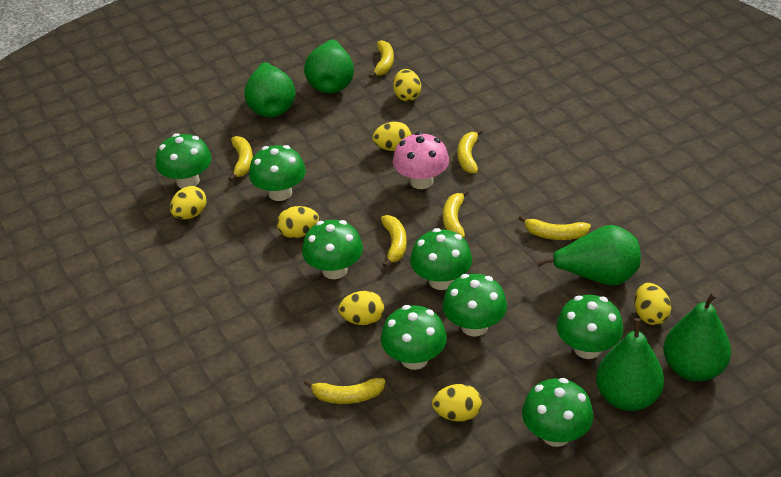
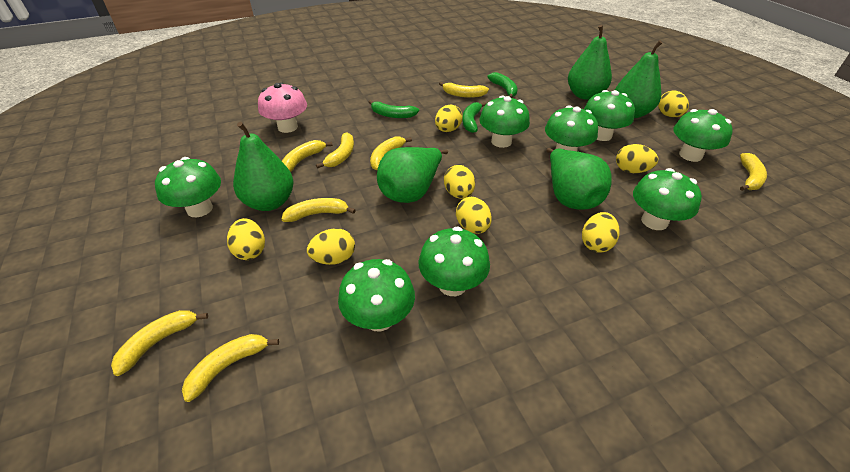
green banana: none = 0 -> [369,100,419,118] [462,102,486,133] [487,72,518,98] = 3
yellow banana: [228,136,253,181] [304,378,385,404] [369,40,394,78] [381,215,407,268] [443,189,469,238] [457,129,483,174] [519,215,591,240] = 7 -> [111,310,208,376] [182,334,279,402] [282,140,333,172] [282,198,356,222] [316,132,354,169] [370,137,412,170] [439,82,489,98] [740,153,767,191] = 8
yellow egg: [170,186,206,219] [277,206,319,238] [338,291,384,325] [373,122,412,151] [393,69,421,101] [432,384,482,422] [635,283,671,325] = 7 -> [227,218,265,260] [307,228,355,265] [435,104,463,132] [444,165,475,199] [456,197,492,234] [582,212,619,253] [616,144,658,173] [658,91,689,117] = 8

